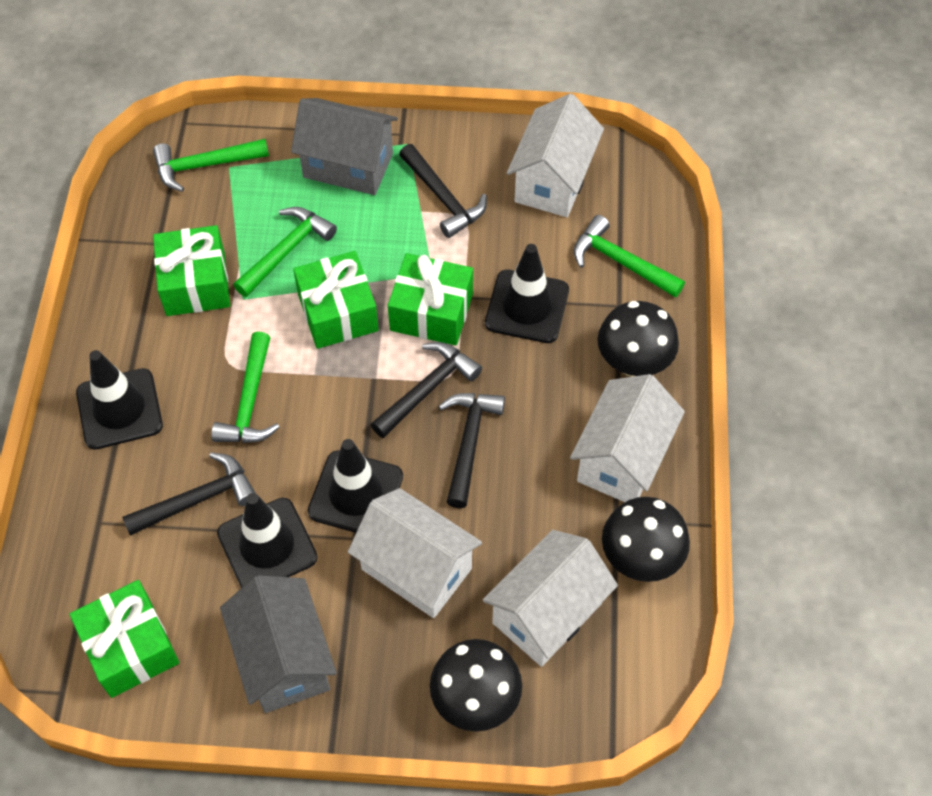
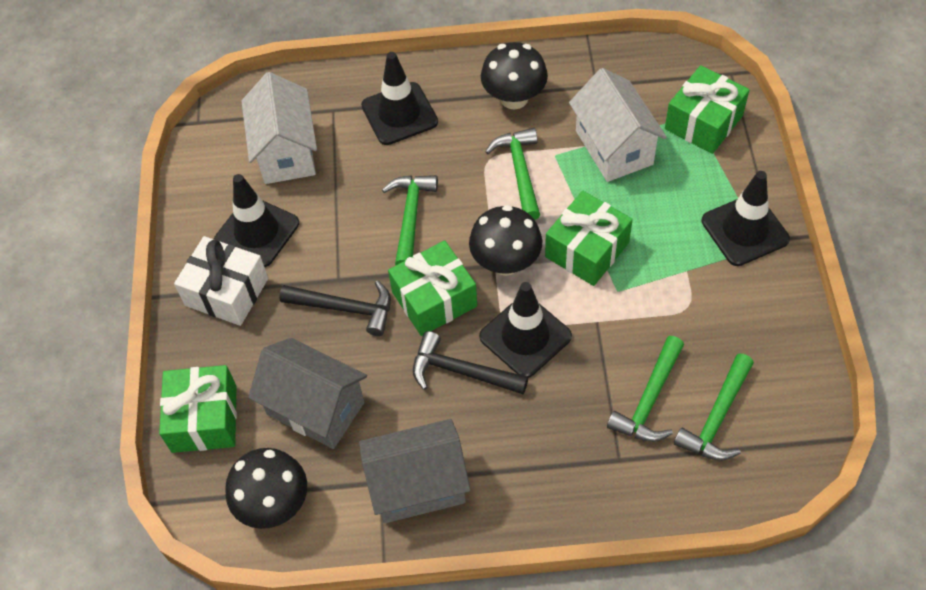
black hammer: [122,452,256,536] [371,342,482,438] [399,144,487,238] [438,393,505,508] = 4 -> [279,281,391,336] [413,331,528,394] = 2
white gift: none = 0 -> [174,236,268,326] = 1
white house: [348,488,482,618] [483,530,618,667] [507,93,604,217] [570,374,685,502] = 4 -> [241,72,317,184] [569,68,667,182] = 2

